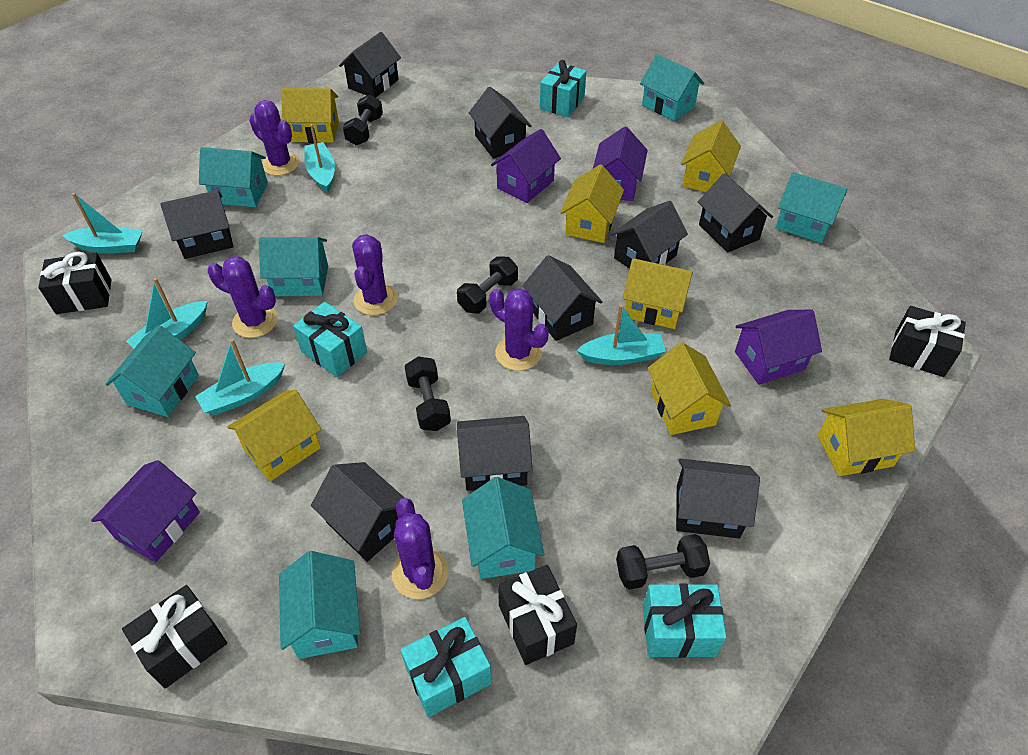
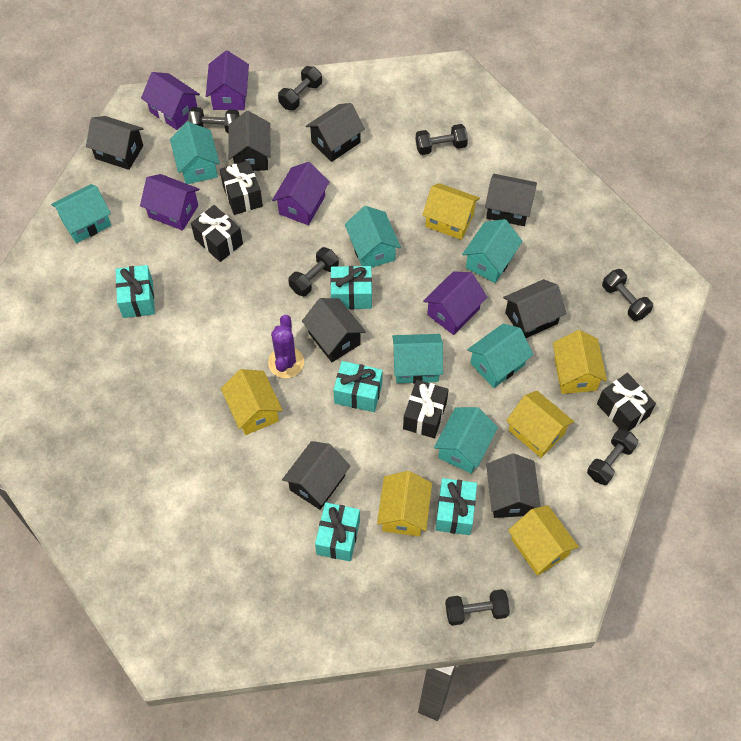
black dumbbell: [343,95,383,146] [404,356,451,431] [457,257,518,313] [616,534,710,590] = 4 -> [188,107,239,133] [278,66,322,110] [288,247,339,297] [415,124,468,155] [445,589,510,626] [587,428,638,485] [602,269,653,321] = 7
black house: [160,190,233,259] [311,462,405,562] [339,32,401,98] [457,416,532,491] [469,87,532,158] [522,255,603,341] [611,201,688,269] [676,458,760,538] [698,173,773,253] = 9 -> [86,116,143,170] [228,111,271,171] [282,441,351,510] [302,298,366,362] [306,103,365,162] [485,174,537,226] [486,453,541,518] [503,279,567,338] = 8
purple cactus: [208,256,278,338] [249,100,300,176] [352,234,398,315] [392,498,449,599] [489,288,549,371] = 5 -> [268,315,304,378] = 1
purple house: [91,460,200,563] [491,129,561,203] [593,127,648,201] [735,310,822,385] = 4 -> [140,174,200,231] [141,72,200,130] [206,50,249,110] [272,162,330,225] [423,271,487,335] = 5
turquoise boat: [62,193,143,253] [126,278,208,349] [195,339,286,415] [304,124,335,193] [576,305,666,365] = 5 -> none = 0
turquoise gift: [293,302,367,377] [401,617,492,717] [540,60,587,117] [643,583,726,658] = 4 -> [116,265,155,318] [315,502,360,561] [330,266,372,309] [333,361,383,412] [435,478,477,535] = 5
yellow house: [227,390,321,481] [281,88,339,143] [560,164,624,243] [623,258,693,329] [648,342,731,435] [681,120,741,192] [817,399,915,476] = 7 -> [221,369,283,435] [377,471,432,536] [422,183,480,240] [506,391,574,458] [508,505,579,576] [553,330,607,394] = 6

